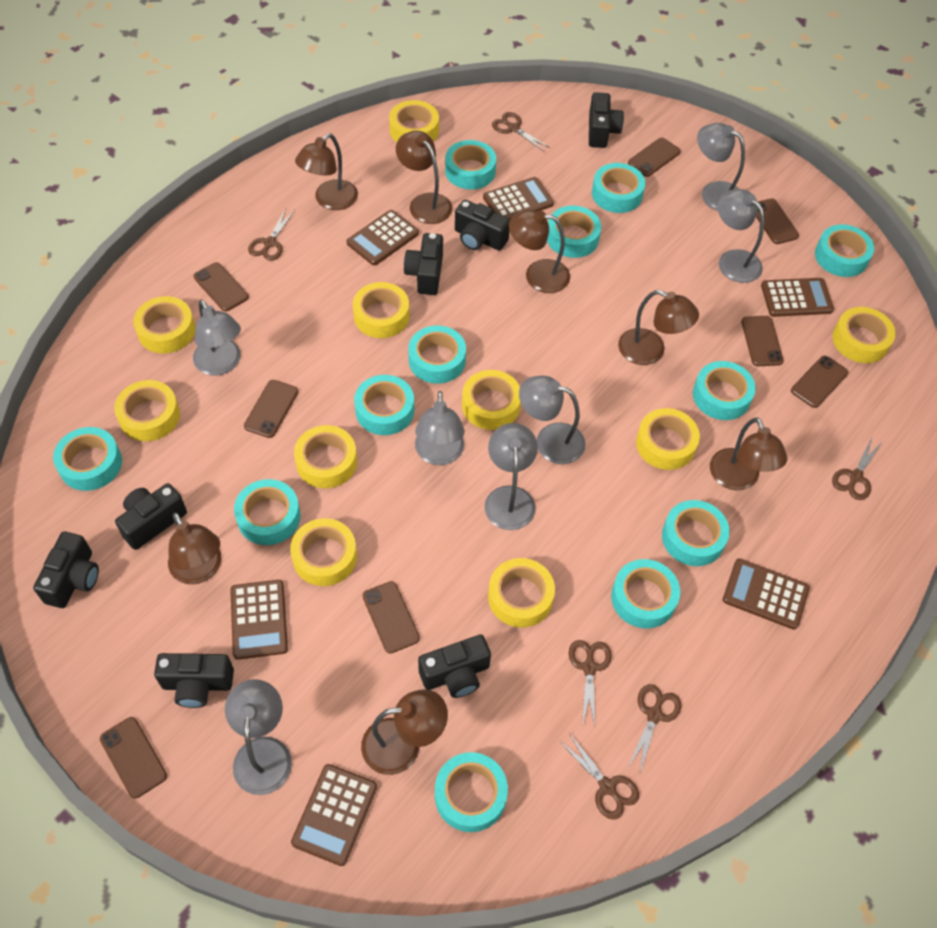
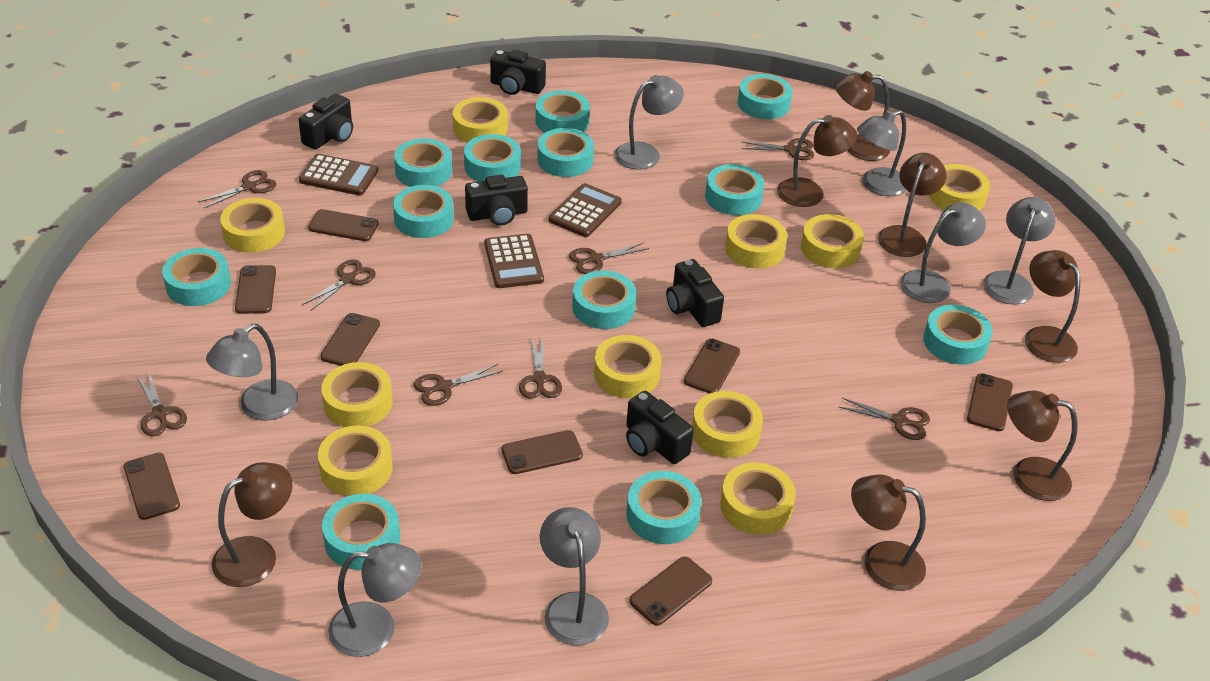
black camera: [33,531,99,608] [115,483,187,550] [154,653,234,708] [404,233,443,295] [418,635,491,698] [455,200,510,251] [589,92,624,148] = 7 -> [299,94,353,150] [465,175,528,226] [490,50,546,95] [626,391,694,464] [666,259,724,327] = 5
brown calculator: [230,580,288,660] [291,764,377,866] [347,210,419,266] [483,177,554,219] [723,559,809,630] [761,278,834,317] = 6 -> [299,154,378,195] [484,234,544,288] [549,183,622,237] = 3
brown scissors: [248,208,295,261] [492,112,551,152] [559,733,639,820] [569,640,612,726] [627,684,681,772] [832,438,882,500] = 6 -> [136,372,187,436] [198,170,276,209] [302,259,376,311] [414,364,503,406] [519,337,562,399] [569,243,649,274] [741,138,814,160] [839,398,930,440] = 8

